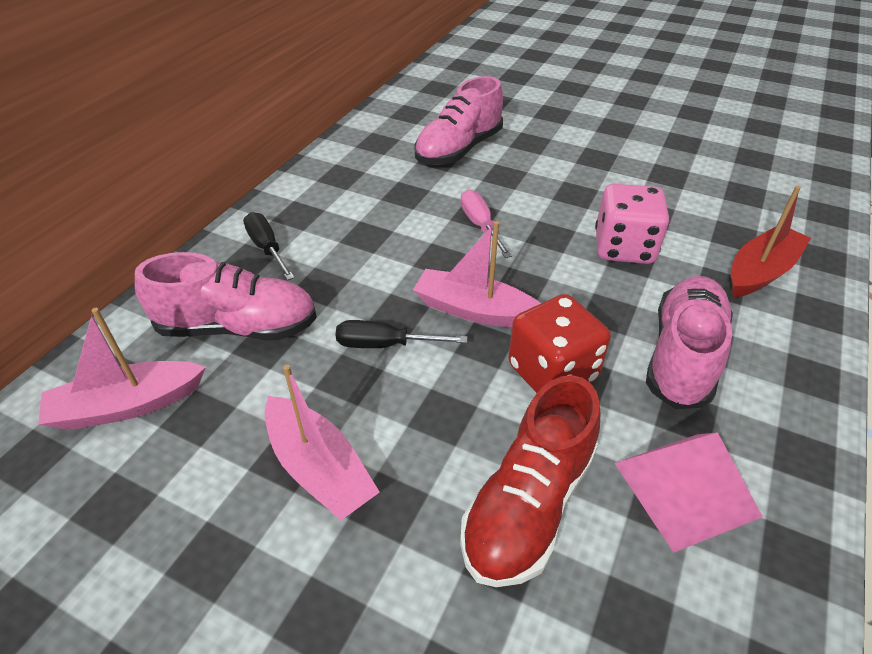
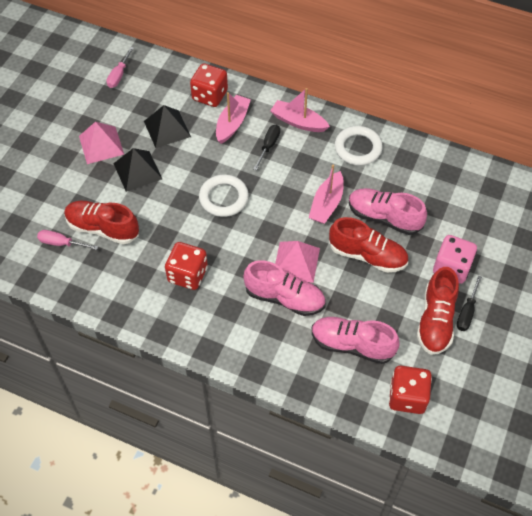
black pyramid: none = 0 -> [113,148,162,192] [144,105,191,148] = 2
pink pyramid: [615,432,763,553] = 1 -> [79,122,124,164] [275,241,320,283] = 2
pink screwdriver: [460,190,512,258] = 1 -> [37,230,98,250] [106,47,134,88] = 2
red boat: [731,186,811,297] = 1 -> none = 0
red dice: [508,294,611,393] = 1 -> [165,242,208,290] [190,63,228,107] [389,366,432,414] = 3
red shoe: [460,375,600,587] = 1 -> [64,201,139,244] [329,217,408,273] [417,267,459,355] = 3
white ring: none = 0 -> [199,174,249,217] [335,126,383,166] = 2

